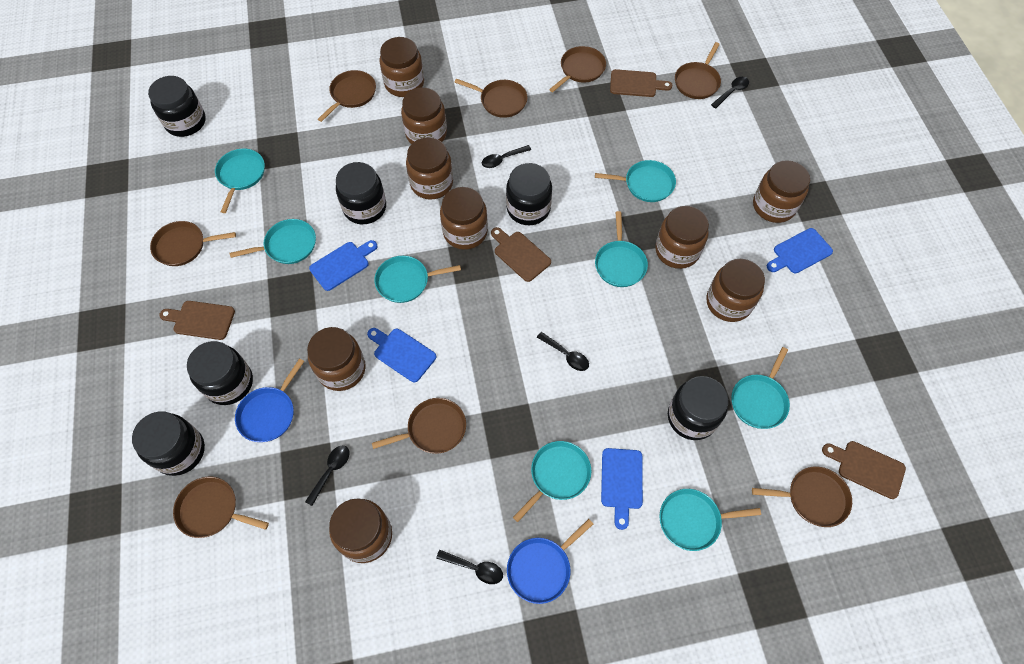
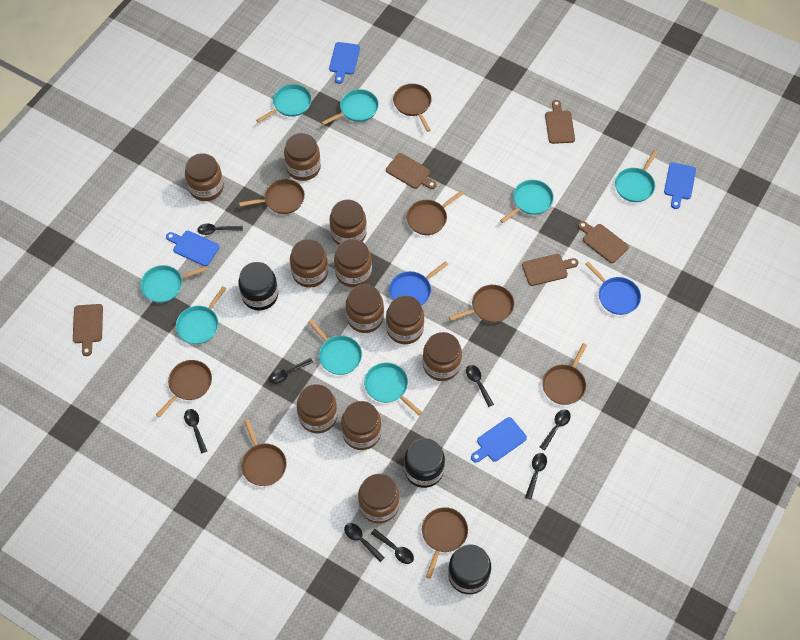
black jar: [132,412,205,476] [148,76,206,137] [187,341,253,405] [336,162,386,224] [506,163,552,225] [668,376,728,440] = 6 -> [238,262,278,310] [404,438,445,488] [448,545,491,594] = 3
black spoon: [305,445,349,506] [436,550,503,584] [482,145,531,168] [537,332,589,371] [711,77,749,108] = 5 -> [184,409,207,453] [197,224,243,235] [269,358,313,384] [344,523,385,562] [371,529,414,564] [466,365,494,407] [525,453,547,500] [540,409,571,450] = 8
brown cutting board: [159,301,235,340] [491,227,551,282] [610,69,673,97] [822,441,906,499] = 4 -> [73,304,103,356] [386,153,436,189] [522,254,578,286] [545,100,575,144] [578,221,629,263] = 5
brown jar: [307,327,366,391] [329,499,392,563] [380,37,424,97] [401,88,447,144] [406,137,453,200] [440,187,488,250] [655,206,709,269] [706,259,765,322] [753,160,810,223] = 9 -> [185,153,224,201] [284,133,321,181] [290,239,328,288] [297,384,337,433] [330,200,367,245] [334,239,372,287] [341,401,382,450] [346,284,384,333] [358,474,399,523] [386,296,424,344] [423,332,462,381] = 11

